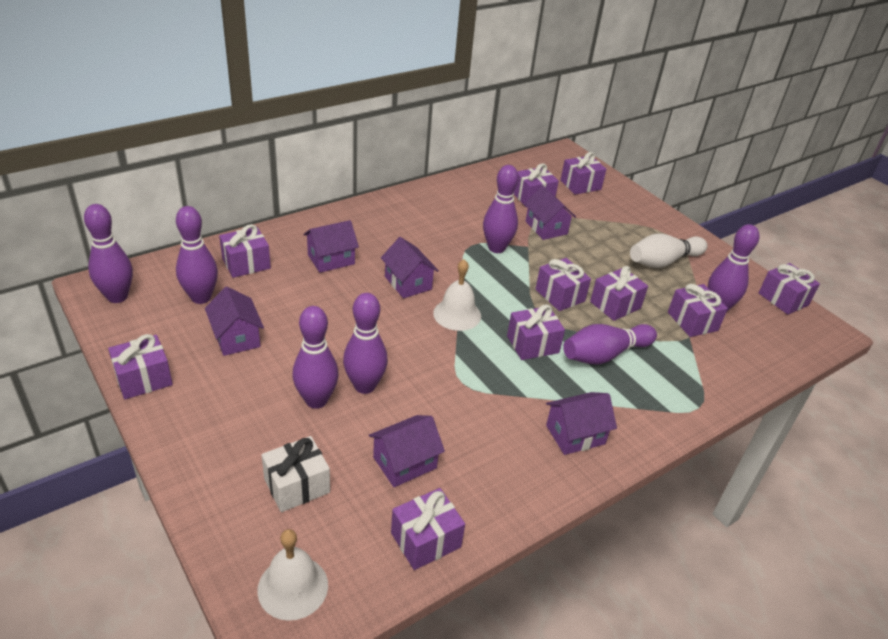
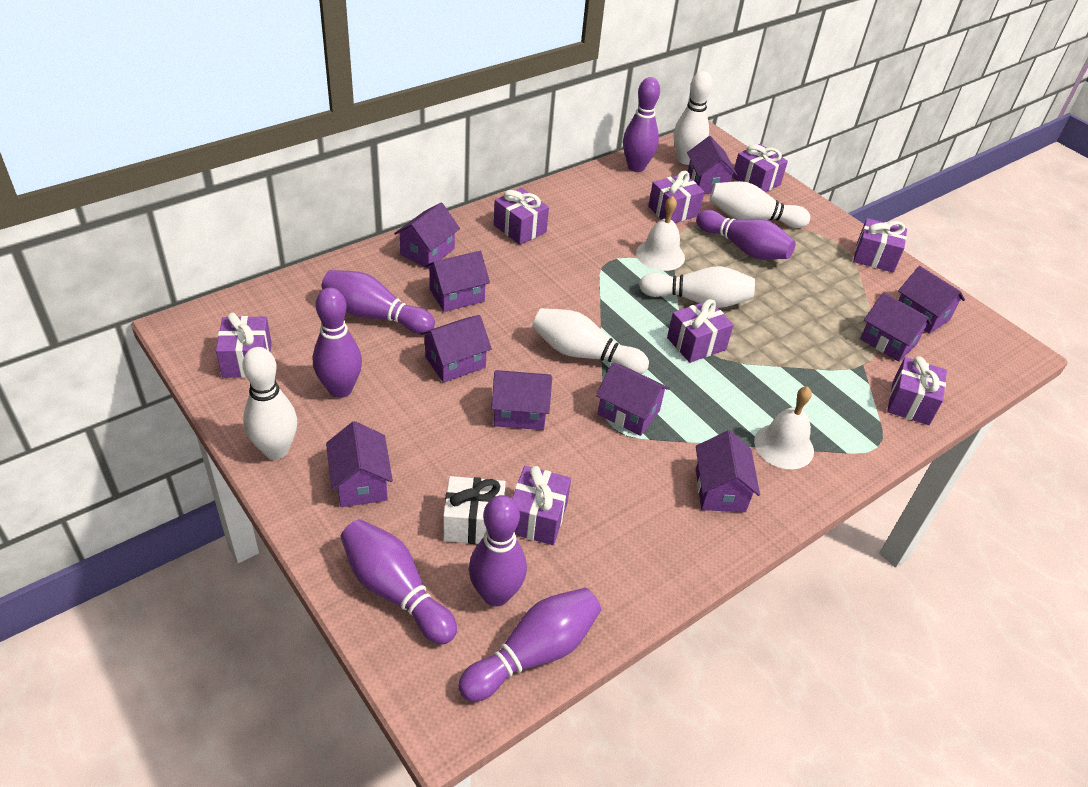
purple gift: [108,334,173,399] [219,224,271,278] [391,488,465,570] [507,304,565,360] [514,163,559,208] [535,258,591,311] [560,152,606,195] [590,266,648,321] [668,284,728,337] [759,263,820,315] = 10 -> [216,313,272,378] [494,188,549,245] [512,466,571,545] [648,171,705,223] [667,299,734,363] [732,144,788,192] [853,218,907,273] [887,356,947,425] = 8
purple house: [205,287,264,356] [303,220,359,273] [369,415,445,487] [381,237,439,298] [524,186,576,240] [546,392,617,455] = 6 -> [326,421,393,507] [394,202,460,269] [420,315,492,382] [425,251,490,312] [491,370,552,430] [596,362,670,436] [687,136,737,194] [696,430,760,512] [860,292,932,362] [898,266,965,334] = 10
white bowling pin: [630,234,707,268] = 1 -> [242,347,297,460] [532,308,649,374] [639,266,755,308] [674,71,713,165] [709,181,810,228] = 5

